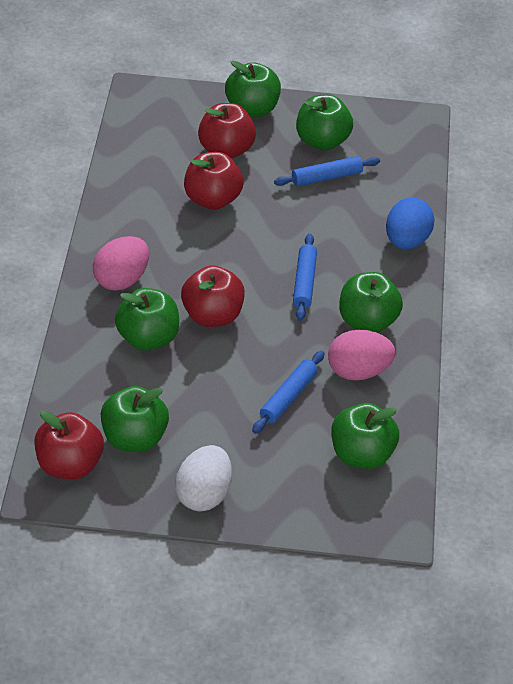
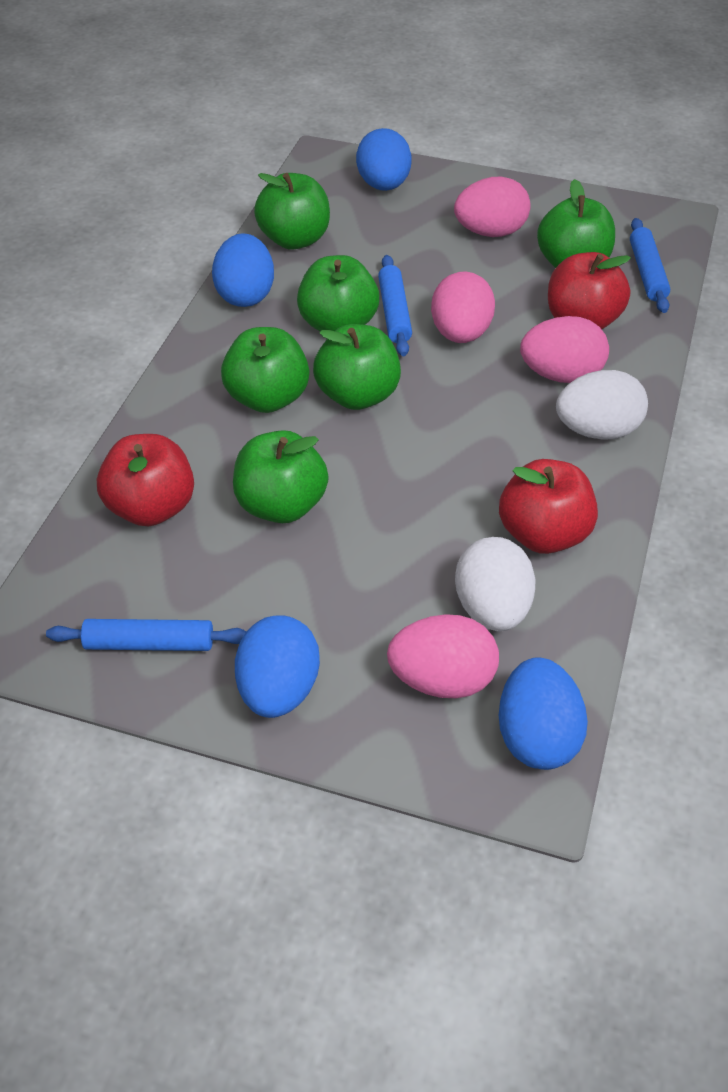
blue egg: [386,197,434,249] = 1 -> [212,233,274,307] [235,616,320,718] [356,128,412,191] [499,657,588,770] = 4
pink egg: [93,236,149,291] [328,330,395,381] = 2 -> [387,614,499,698] [431,271,495,343] [454,177,531,237] [520,316,609,383] = 4
red apple: [35,411,104,479] [181,265,245,327] [184,152,243,210] [198,103,256,159] = 4 -> [97,434,194,527] [499,459,598,554] [548,252,631,329] = 3
white egg: [175,445,232,512] = 1 -> [455,537,536,631] [556,370,648,440] = 2

